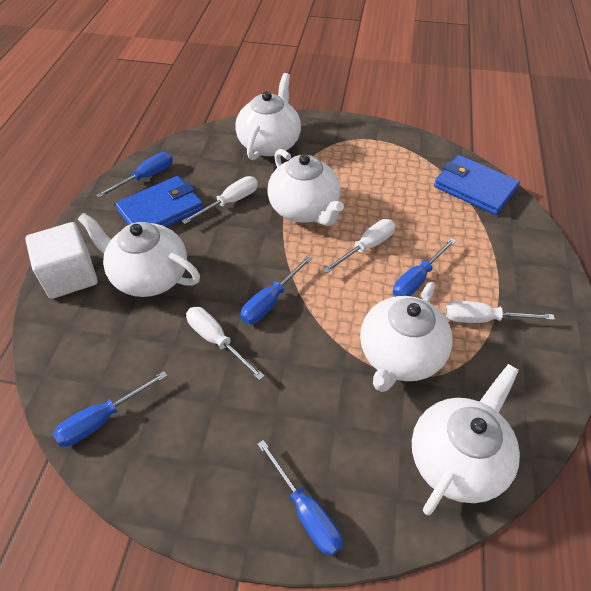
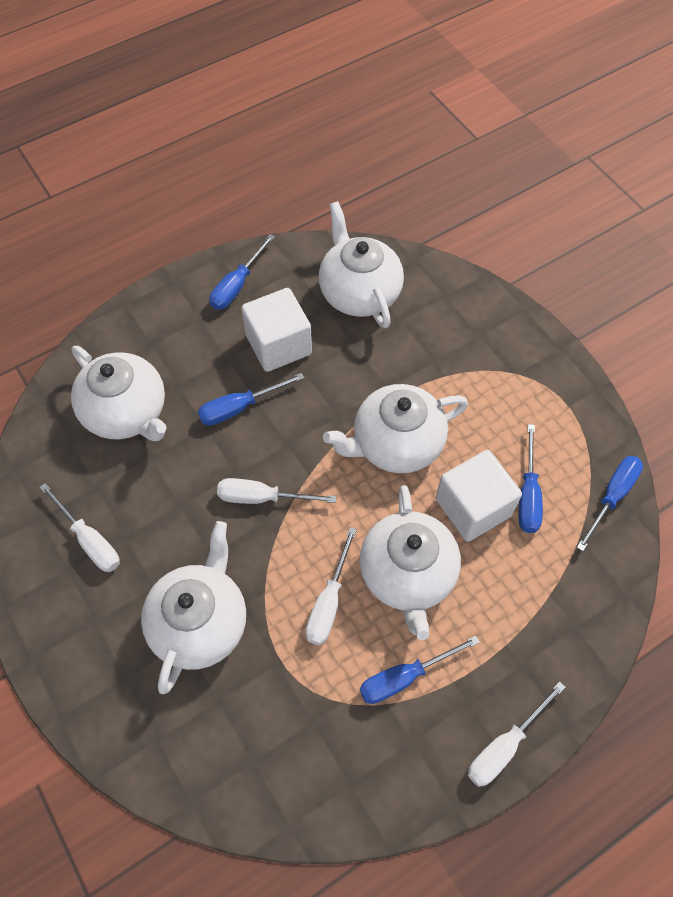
blue wallet: [115,176,203,227] [434,155,520,215] = 2 -> none = 0
white cube: [25,222,98,299] = 1 -> [241,288,312,372] [436,450,522,542] = 2

